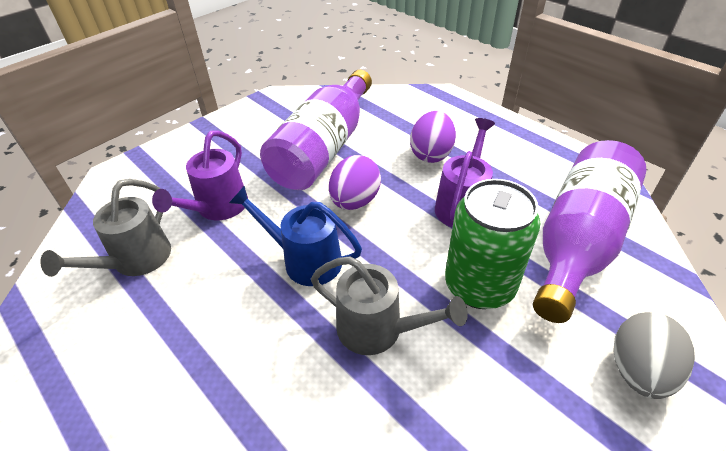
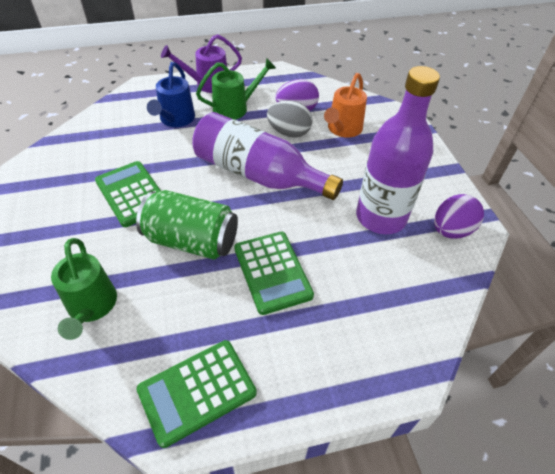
green calculator: none = 0 -> [95,161,161,227] [136,340,257,448] [234,232,314,315] = 3
green watering can: none = 0 -> [51,238,117,340] [196,58,276,120] = 2
grey watering can: [40,179,171,277] [311,256,468,355] = 2 -> none = 0
orange watering can: none = 0 -> [324,73,367,138] = 1
purple watering can: [152,130,248,220] [435,118,495,227] = 2 -> [161,34,242,93] = 1

